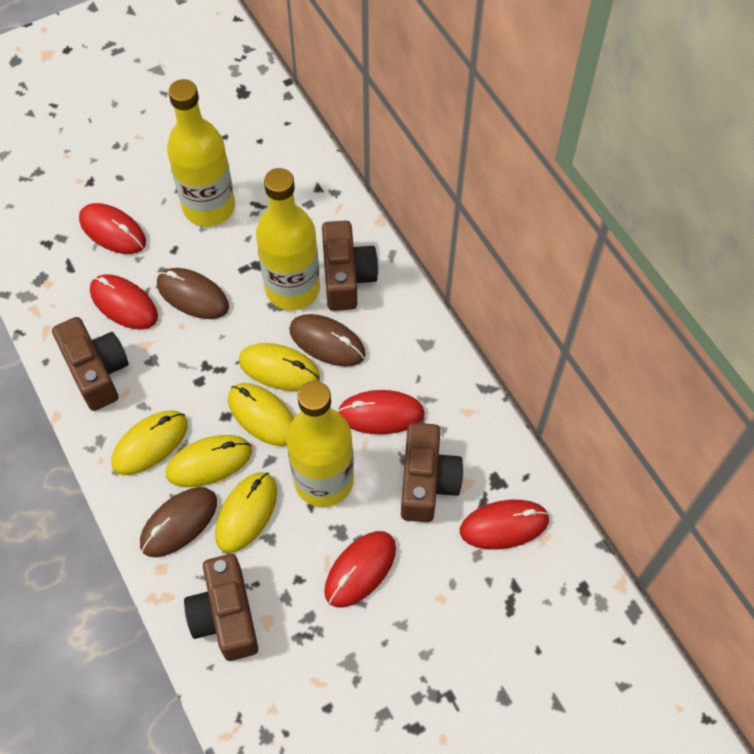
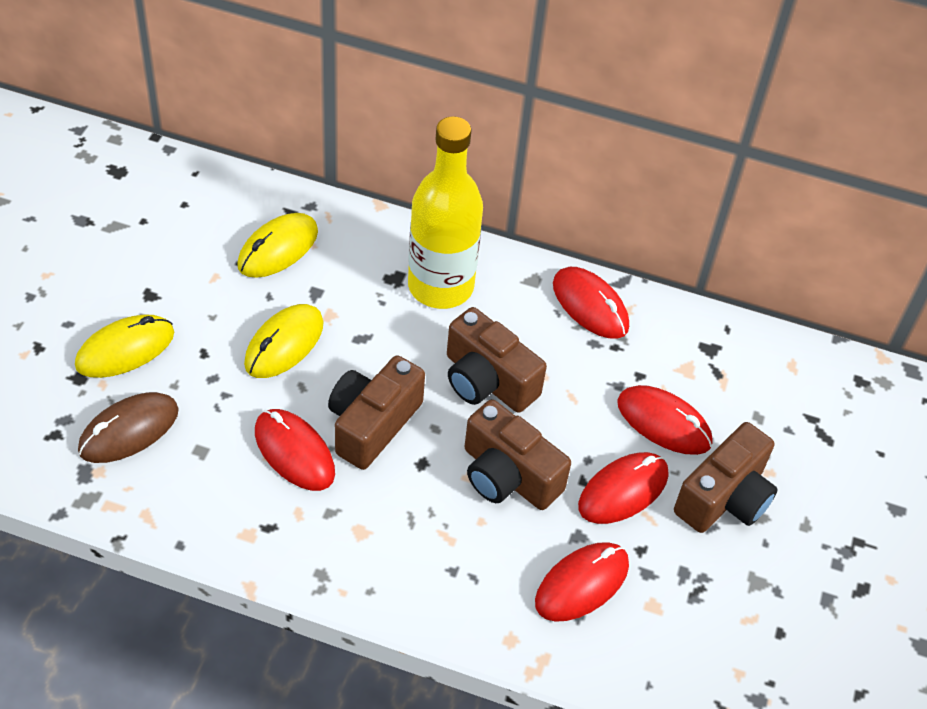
brown mouse: [140,487,217,557] [157,268,229,319] [289,314,366,367] = 3 -> [78,392,179,463] = 1
yellow bottle: [167,79,235,227] [256,168,320,310] [286,381,354,507] = 3 -> [408,116,483,309] = 1
yellow mouse: [111,410,188,475] [166,435,252,487] [215,472,277,553] [228,383,294,446] [239,343,320,391] = 5 -> [75,314,174,378] [237,213,318,278] [244,304,324,378] = 3

